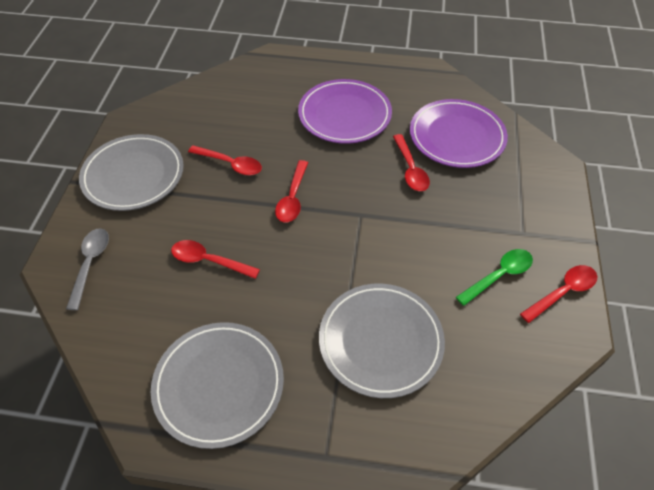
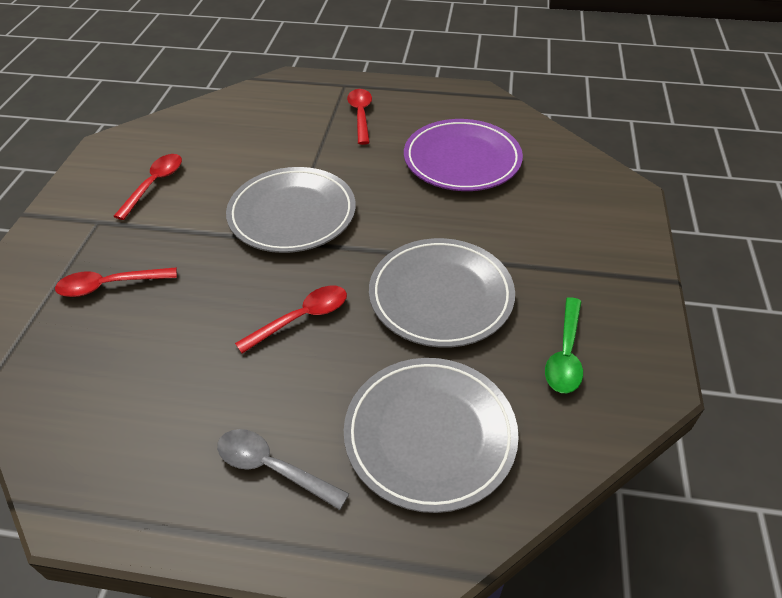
purple plate: [298,79,392,144] [410,99,508,168] = 2 -> [404,119,523,191] = 1
red spoon: [171,240,260,279] [188,145,262,176] [275,160,308,222] [393,134,430,191] [520,265,597,323] = 5 -> [55,267,177,297] [113,154,182,220] [235,286,347,354] [347,89,372,145] = 4

